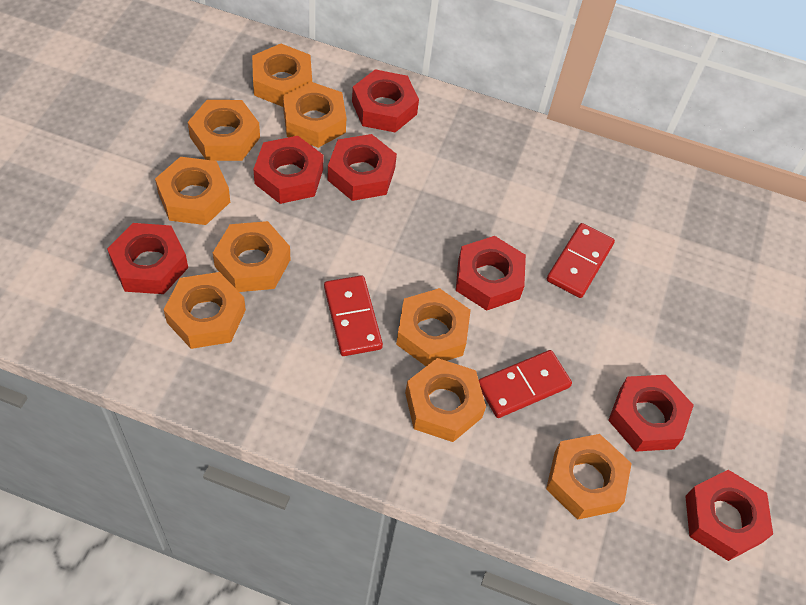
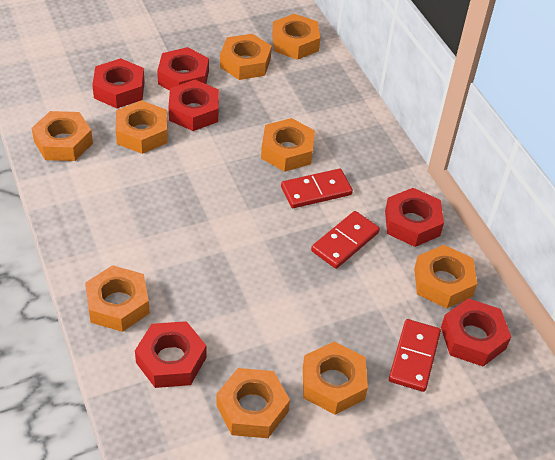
red nut: [107,223,188,294] [253,136,323,204] [327,134,397,201] [352,69,419,132] [456,236,526,311] [608,375,694,452] [685,470,773,561] = 7 -> [92,58,145,108] [135,321,206,388] [157,47,209,91] [169,80,219,131] [385,188,444,247] [441,298,511,366] = 6

